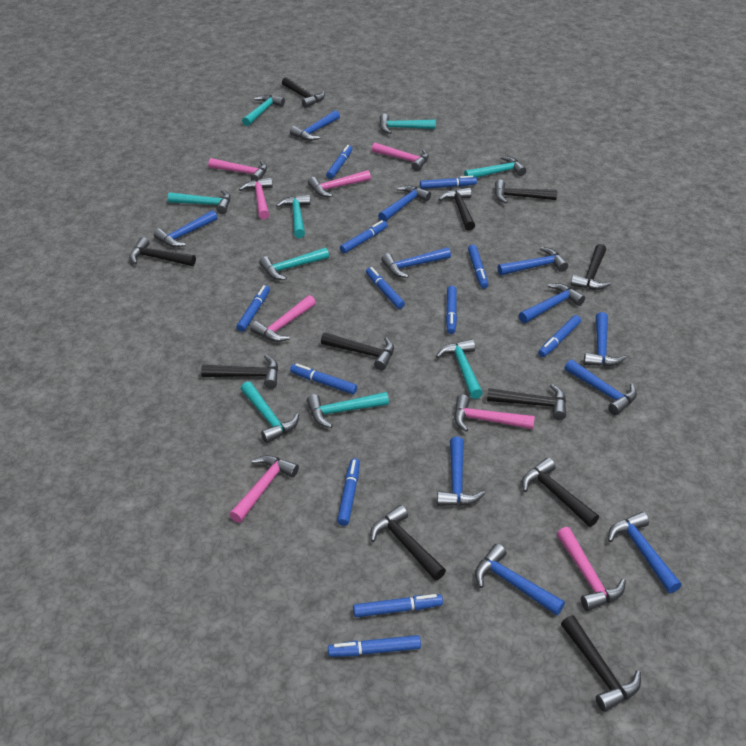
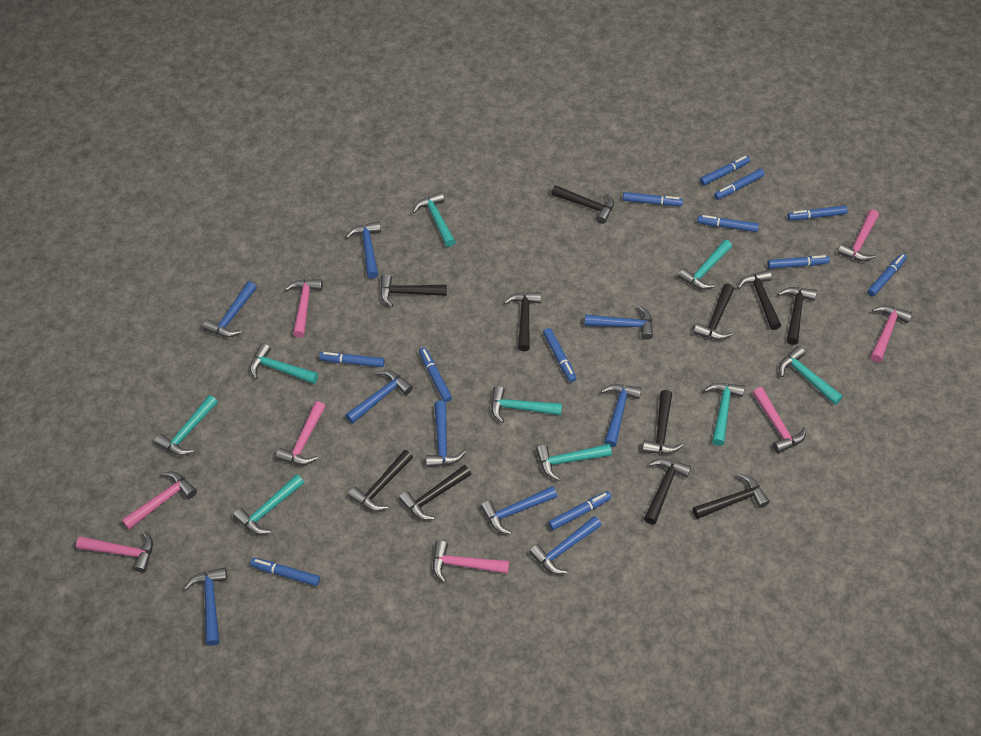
blue hammer: [154,210,218,247] [290,110,340,141] [378,185,431,222] [381,247,451,278] [437,437,485,506] [475,544,565,616] [498,247,568,275] [519,283,585,323] [565,360,637,415] [584,312,627,367] [608,512,682,593] = 11 -> [184,567,227,646] [203,281,257,337] [345,370,413,424] [346,221,381,279] [426,401,466,468] [480,486,557,535] [529,516,602,574] [584,305,653,340] [601,384,642,447] = 9

